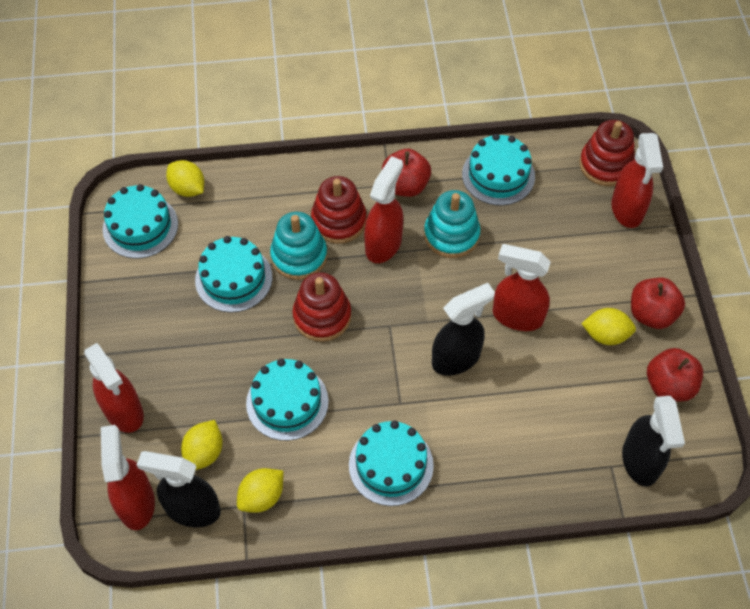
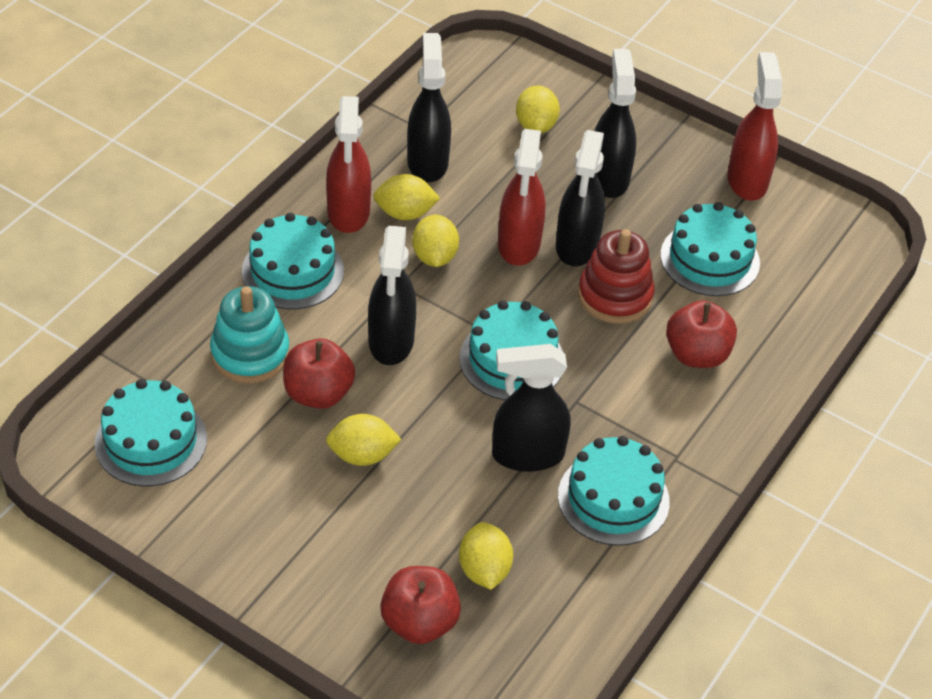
black spray bottle: [137,451,221,527] [432,283,495,376] [622,396,685,487] = 3 -> [368,226,416,365] [407,33,451,182] [492,344,571,472] [556,130,605,266] [595,49,636,198] = 5
red spray bottle: [84,343,144,433] [101,425,155,530] [364,156,403,263] [493,244,551,331] [611,133,663,228] = 5 -> [326,96,371,233] [498,129,545,265] [727,52,782,201] = 3
red stacking toy: [292,272,351,342] [311,176,367,244] [579,120,635,186] = 3 -> [578,229,654,324] = 1
turquoise stacking toy: [270,212,327,280] [424,190,480,258] = 2 -> [210,286,290,383] = 1
yellow lemon: [166,160,204,197] [181,420,223,470] [237,468,283,513] [581,308,636,345] = 4 -> [326,414,402,466] [373,174,440,220] [412,214,459,267] [459,522,513,590] [516,85,560,133] = 5

